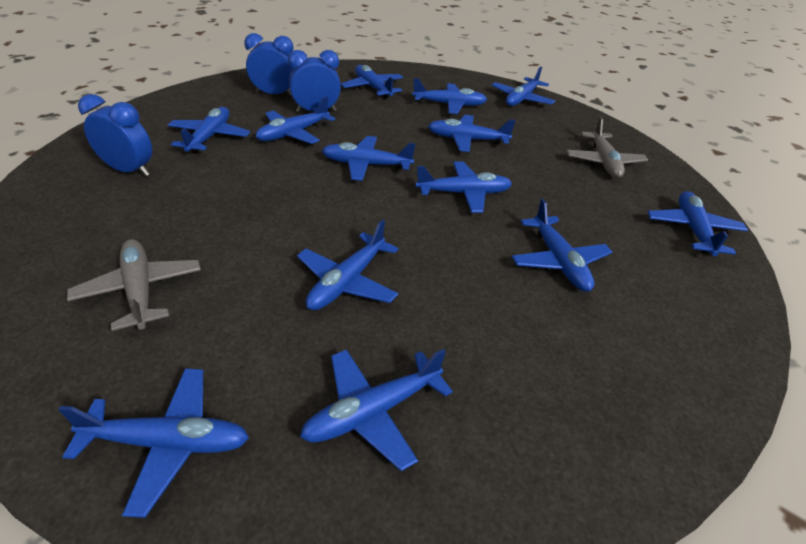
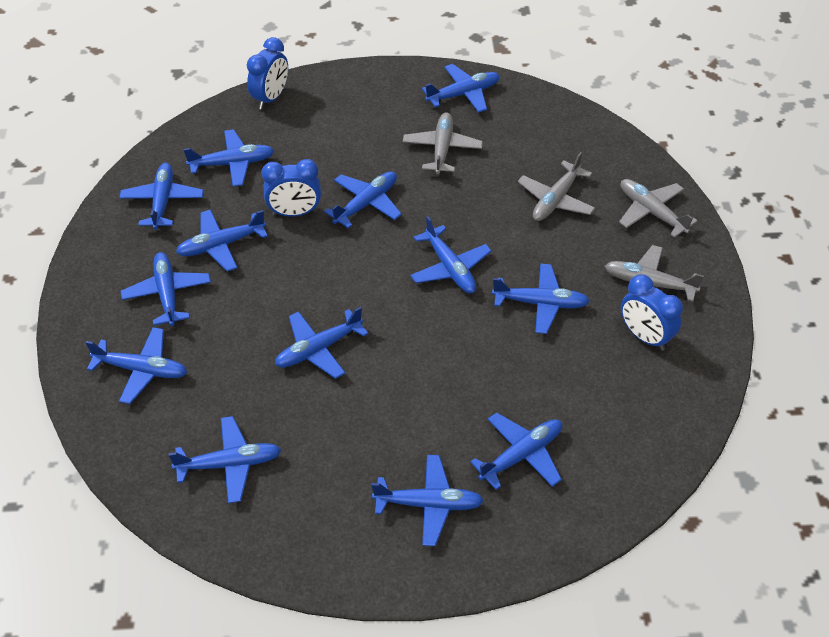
grey plane: [67,239,201,331] [566,117,648,178] = 2 -> [403,112,483,174] [518,152,595,221] [605,245,704,301] [619,179,698,238] = 4

